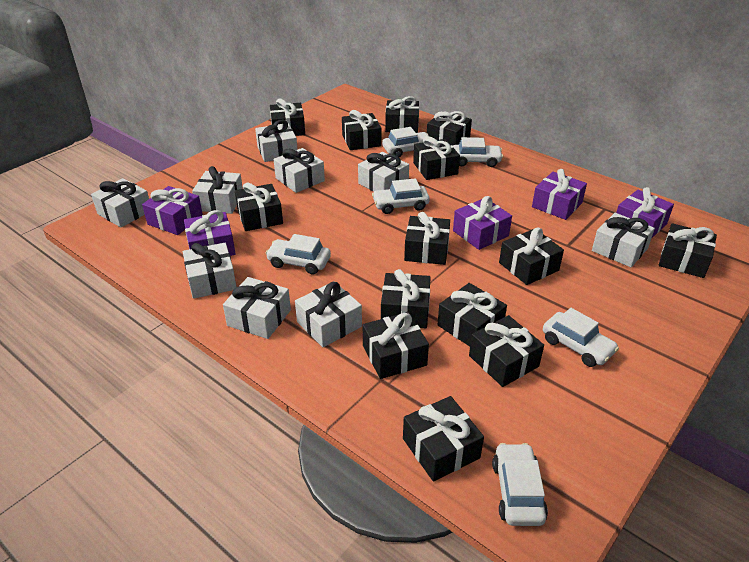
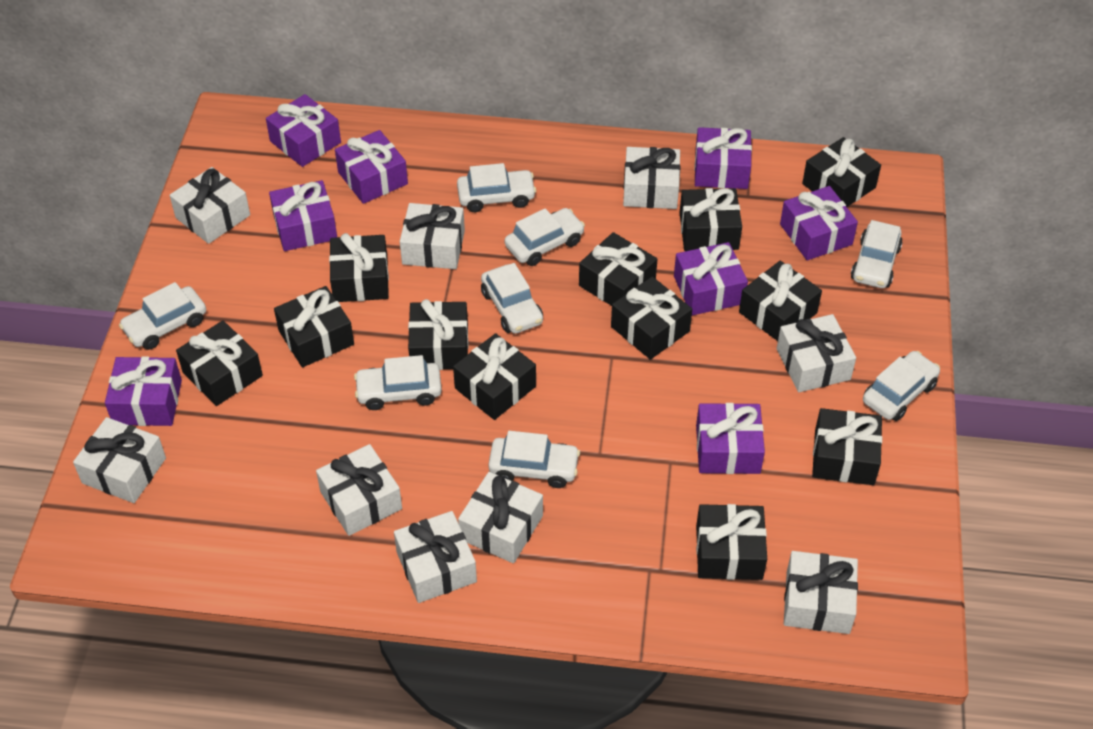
black gift: [235,182,283,231] [270,99,305,136] [342,110,381,150] [363,312,429,379] [381,269,431,328] [385,96,419,133] [403,396,484,482] [404,212,450,265] [413,136,460,180] [427,111,472,146] [438,283,507,346] [469,315,544,387] [499,227,564,285] [659,223,717,278] = 14 -> [176,320,263,406] [274,286,354,367] [329,233,389,302] [408,299,468,370] [453,333,536,420] [579,232,657,306] [611,276,692,360] [680,188,742,251] [696,504,767,580] [739,261,822,341] [802,137,881,207] [812,408,882,485] = 12
purple gift: [142,186,203,235] [184,210,235,256] [453,196,512,250] [532,169,587,220] [616,187,674,239] = 5 -> [105,356,182,426] [266,94,341,167] [269,180,337,251] [335,130,408,204] [674,242,748,316] [694,127,752,189] [696,403,765,474] [780,186,858,260] = 8
white car: [265,234,331,274] [372,178,430,214] [382,127,429,157] [453,137,503,167] [492,443,548,526] [543,308,619,367] = 6 -> [119,282,206,350] [354,355,442,410] [457,163,536,212] [481,263,543,334] [488,431,580,488] [505,208,585,266] [851,220,903,288] [863,351,940,421] = 8

